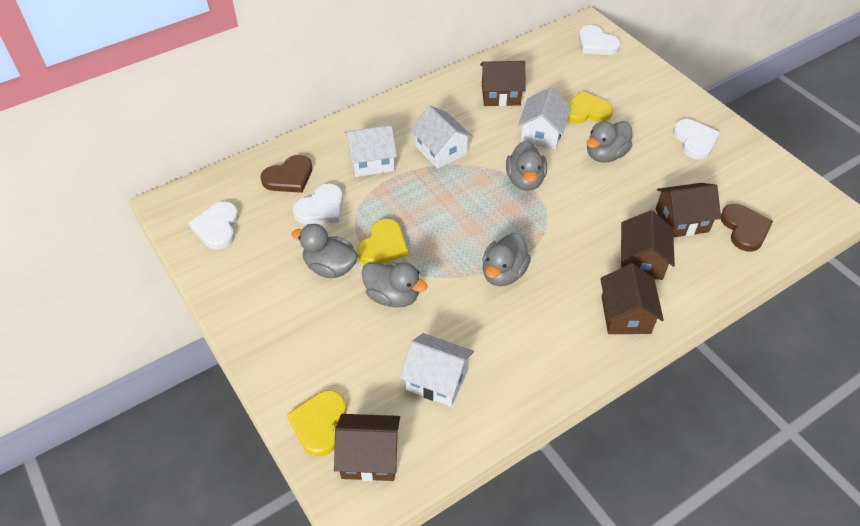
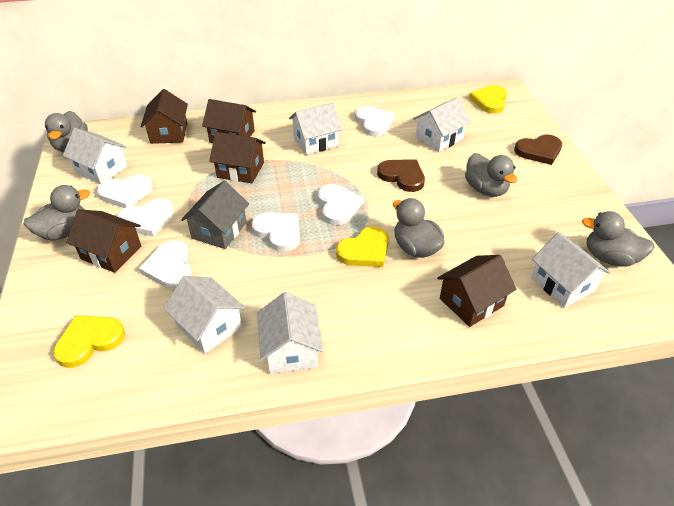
grey house: none = 0 -> [181,181,249,249] = 1
white heart: [188,201,239,250] [293,184,343,224] [578,25,621,55] [673,119,720,159] = 4 -> [97,174,153,208] [117,199,174,237] [139,240,192,289] [251,212,300,252] [318,184,364,225] [355,106,394,137] = 6
white house: [345,125,397,177] [400,333,474,407] [410,105,473,169] [518,87,571,150] = 4 -> [63,128,128,184] [164,275,245,354] [257,292,323,374] [289,103,342,155] [413,97,471,152] [531,232,611,308] = 6

